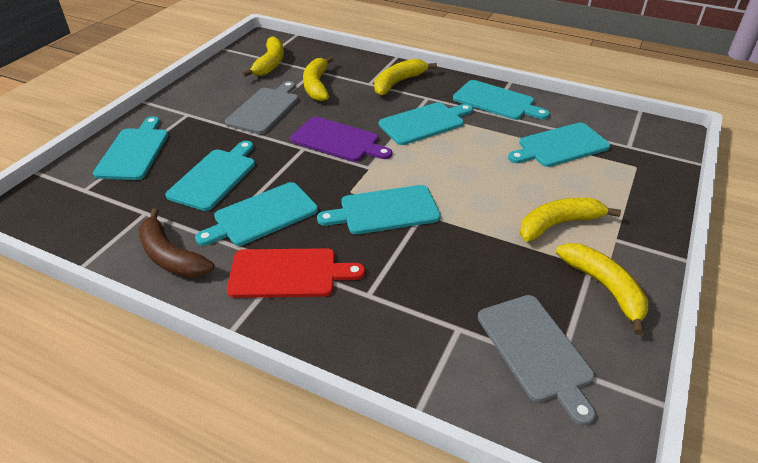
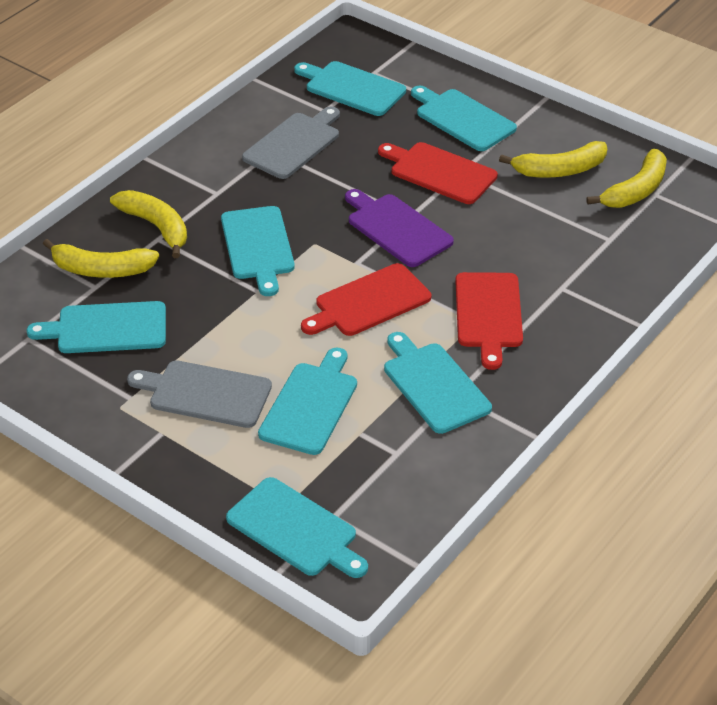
brown banana: [138,208,214,278] = 1 -> none = 0
red cutting board: [227,248,365,298] = 1 -> [301,263,431,336] [378,142,498,204] [455,272,523,370] = 3
yellow banana: [242,36,284,77] [303,56,334,101] [374,59,437,96] [520,198,621,241] [556,243,648,335] = 5 -> [43,239,159,278] [110,190,187,258] [499,141,607,178] [586,149,667,208] = 4

